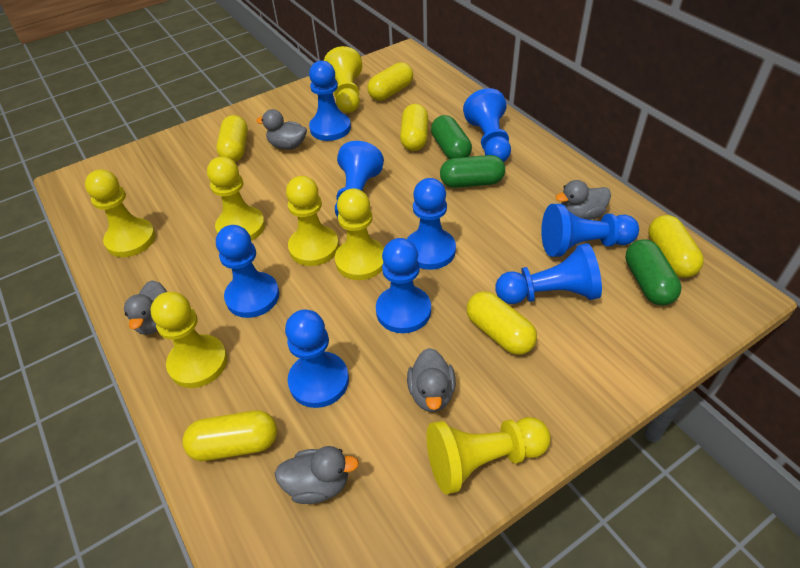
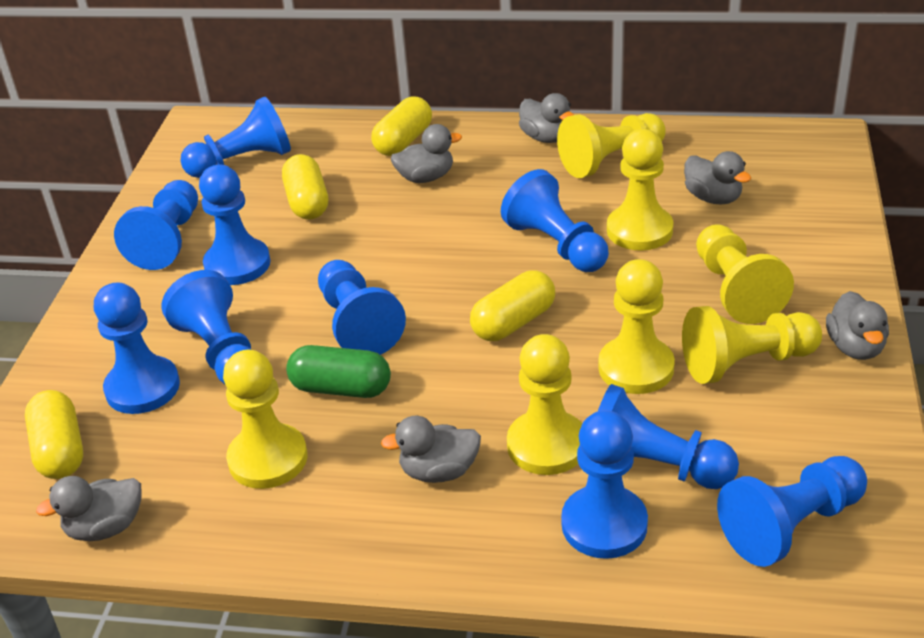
blue pawn: [216,225,279,318] [285,310,349,408] [309,60,351,141] [335,141,384,218] [376,238,431,333] [407,178,456,270] [463,88,511,162] [495,243,602,304] [541,204,639,257] = 9 -> [94,282,180,414] [114,180,198,270] [161,270,252,384] [180,97,291,178] [199,165,270,285] [318,260,406,355] [501,169,609,272] [561,410,648,559] [597,384,739,489] [717,456,867,567] = 10
green capsule: [431,115,472,159] [440,155,505,188] [625,239,681,305] = 3 -> [286,345,391,398] = 1
grey duck: [124,280,167,335] [256,109,307,150] [275,446,359,504] [407,348,456,412] [556,180,611,220] = 5 -> [36,476,142,541] [381,416,481,483] [391,124,462,183] [519,93,574,143] [684,151,751,205] [826,291,889,360] = 6
yellow capsule: [182,410,277,461] [216,115,248,162] [367,62,413,101] [400,104,428,151] [467,291,537,355] [648,215,704,278] = 6 -> [25,390,83,479] [282,154,328,220] [371,97,432,156] [470,271,555,341] = 4

